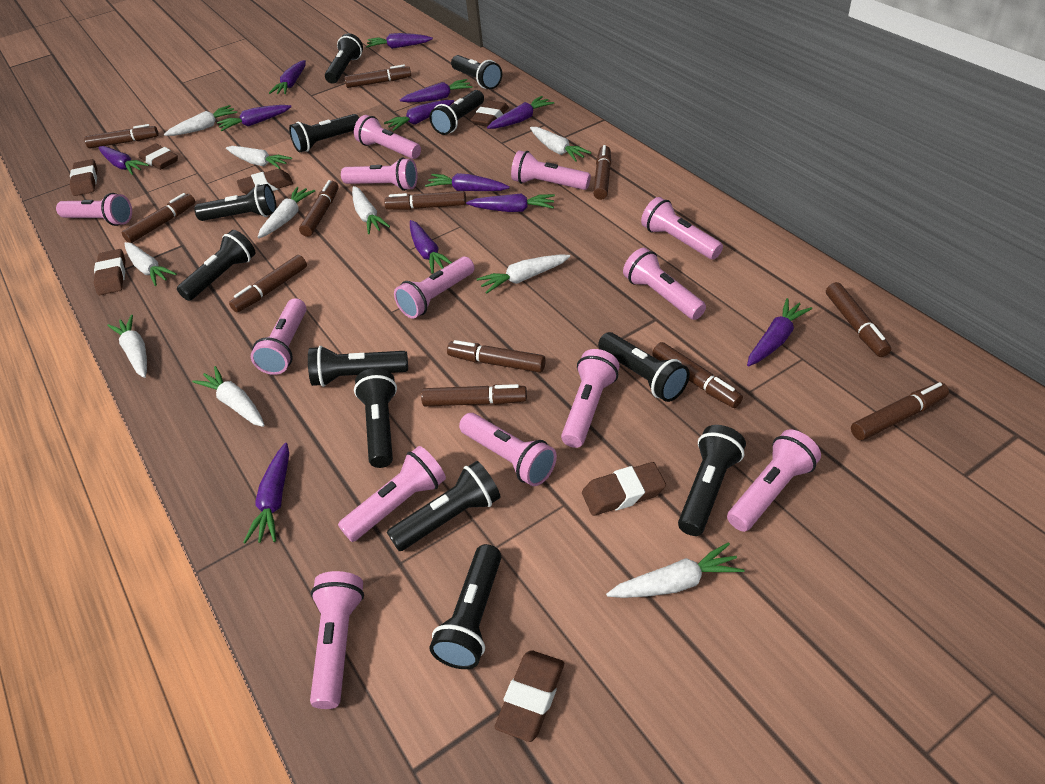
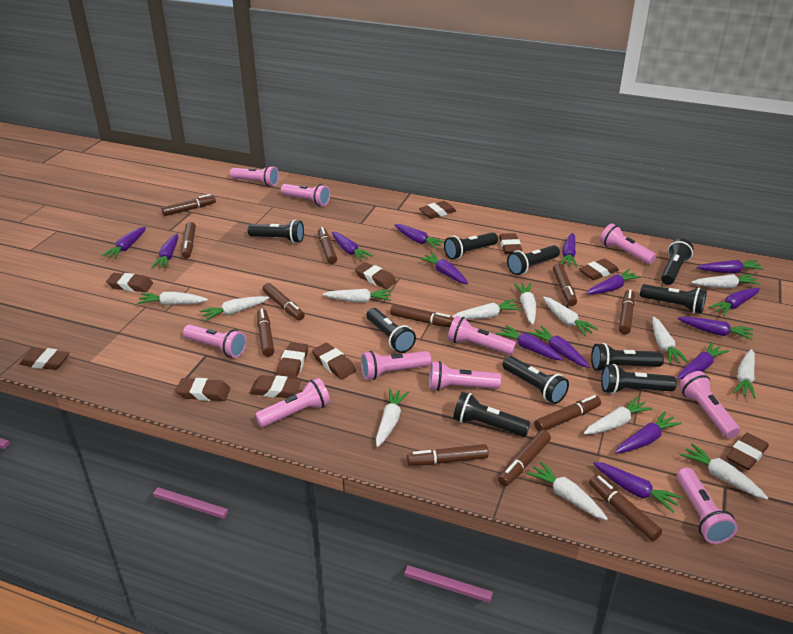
black flashlight: [177,230,256,301] [194,184,276,221] [289,114,359,152] [308,346,408,387] [325,33,363,84] [354,368,397,468] [387,461,501,551] [429,90,484,135] [430,544,501,669] [451,55,502,89] [598,332,690,402] [678,425,746,536] = 12 -> [248,220,304,243] [366,308,416,353] [444,232,498,260] [453,392,531,437] [502,356,569,404] [507,245,560,275] [591,343,664,371] [601,364,677,394] [640,284,707,314] [661,239,694,285] = 10
brown eraser: [70,159,97,196] [94,249,125,295] [139,144,178,170] [237,169,293,195] [470,100,509,127] [495,650,564,742] [582,462,666,516] = 7 -> [19,347,69,370] [106,273,153,292] [176,378,230,401] [249,375,301,398] [276,342,308,379] [312,343,356,379] [355,262,397,289] [419,201,456,219] [499,233,522,254] [579,259,619,280] [726,433,769,470] = 11
pink flashlight: [56,193,132,226] [251,298,307,375] [310,571,364,709] [338,446,446,542] [341,157,417,191] [354,115,421,159] [394,257,475,319] [459,413,557,486] [511,150,591,190] [561,349,620,448] [623,248,706,320] [641,197,723,259] [727,429,821,532] = 13 -> [183,325,247,358] [230,165,279,187] [255,378,330,427] [281,184,330,206] [361,351,431,380] [429,361,501,391] [448,316,516,355] [600,224,656,264] [677,468,738,544] [679,371,740,438] = 10
purple carrot: [98,146,149,175] [217,105,291,131] [243,443,289,543] [269,60,306,94] [366,33,433,49] [384,100,454,131] [400,79,472,102] [410,220,452,274] [425,173,510,191] [466,193,555,212] [487,96,554,129] [747,298,812,366] = 12 -> [102,227,146,259] [152,234,178,268] [332,232,373,262] [394,224,444,249] [419,252,468,284] [496,325,563,361] [529,326,589,368] [560,233,577,267] [586,269,641,295] [593,462,683,513] [615,411,682,453] [677,342,729,380] [678,316,753,340] [697,260,764,273] [709,288,760,316] = 15
white carrot: [107,315,147,378] [124,242,177,286] [164,105,237,136] [192,366,265,427] [226,146,292,169] [258,187,315,238] [352,186,390,234] [477,254,570,294] [530,127,591,162] [606,542,744,598] = 10 -> [137,292,208,305] [199,296,269,321] [323,289,391,302] [376,389,409,447] [452,299,521,319] [514,283,536,325] [527,461,608,520] [543,297,598,336] [584,397,653,434] [652,317,688,364] [680,443,768,500] [691,274,760,288] [733,349,755,399] = 13

